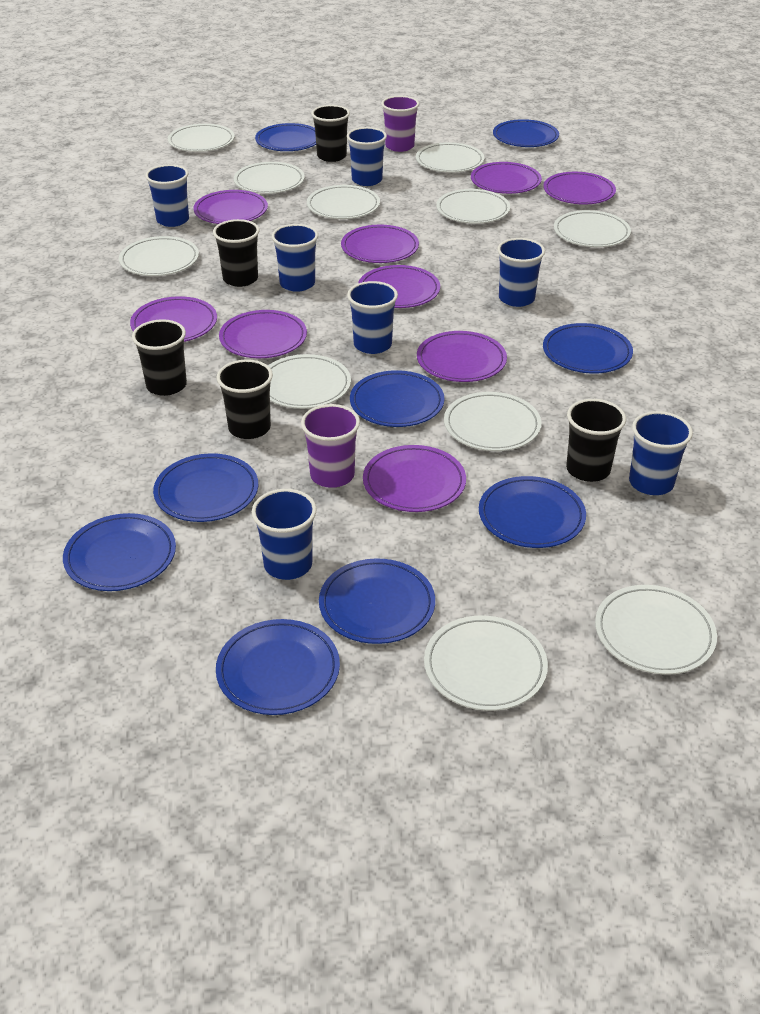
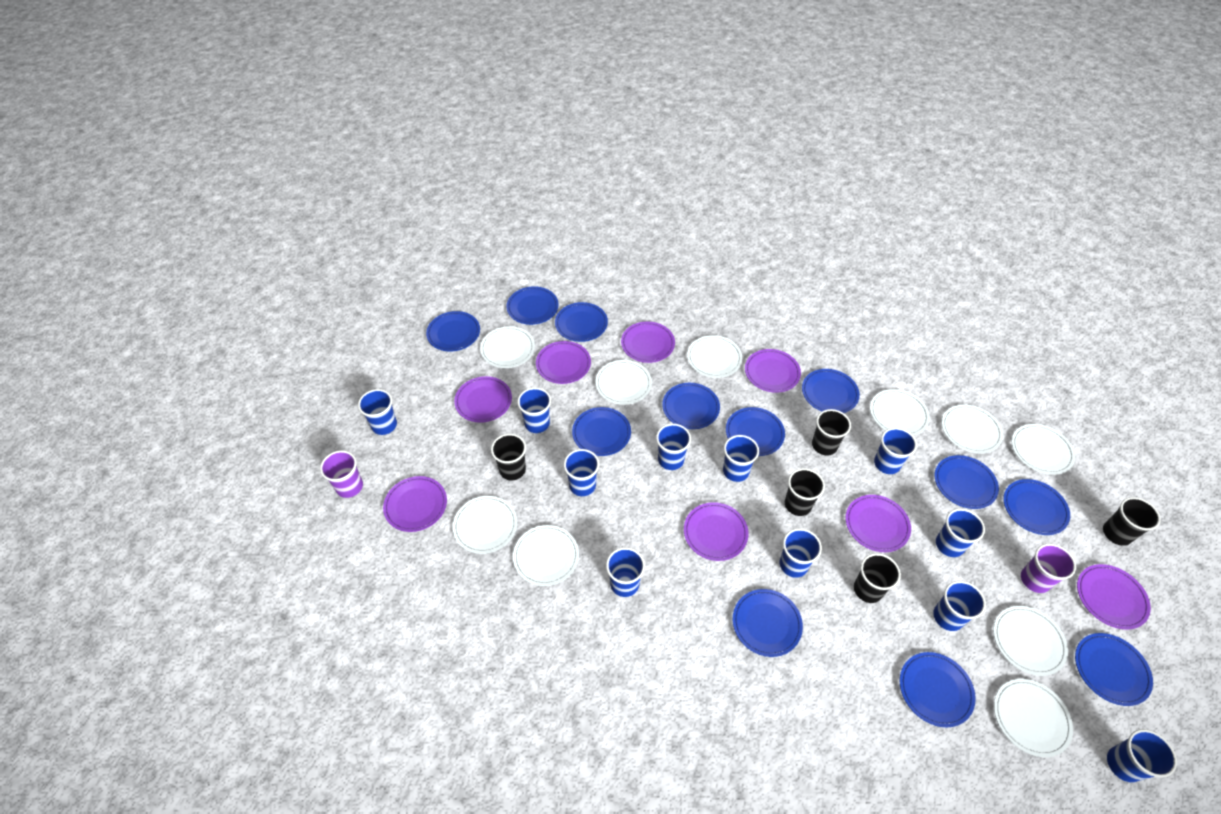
blue cup: [145,164,189,227] [252,489,317,580] [272,224,318,292] [347,127,387,186] [347,281,398,354] [497,238,545,307] [629,411,693,495] = 7 -> [358,389,397,435] [517,387,551,433] [564,449,599,496] [606,547,645,597] [656,423,691,470] [723,435,759,482] [780,528,822,578] [874,428,917,474] [933,581,986,631] [936,508,985,557] [1107,729,1177,782] = 11
blue plate: [63,513,176,591] [153,453,258,522] [216,619,340,715] [255,123,316,151] [319,558,435,644] [350,370,445,427] [479,476,586,548] [493,119,559,147] [543,323,633,374] = 9 -> [426,311,480,351] [506,286,559,325] [555,302,608,342] [572,407,631,456] [662,383,720,429] [726,407,785,456] [733,589,803,657] [802,369,860,413] [900,652,976,727] [935,455,999,509] [1003,479,1070,535] [1075,633,1153,706] = 12
purple plate: [130,296,217,342] [193,190,268,224] [219,310,307,358] [341,225,419,263] [358,265,440,308] [363,445,466,512] [417,331,507,382] [471,162,542,194] [543,172,616,205] = 9 -> [383,476,447,532] [454,376,512,423] [536,341,591,384] [621,322,675,363] [684,502,749,561] [745,349,801,393] [846,495,911,552] [1077,564,1151,630] = 8
white plate: [119,236,199,276] [168,124,235,152] [234,162,305,194] [268,354,351,409] [307,185,380,219] [416,142,484,172] [424,616,548,711] [436,189,510,224] [444,392,541,451] [554,210,631,247] [595,585,717,675] = 11 -> [453,496,517,554] [480,326,535,368] [513,525,579,586] [596,360,652,405] [687,335,742,378] [870,389,930,436] [942,405,1003,453] [993,606,1068,676] [994,679,1073,757] [1012,424,1075,475] = 10

